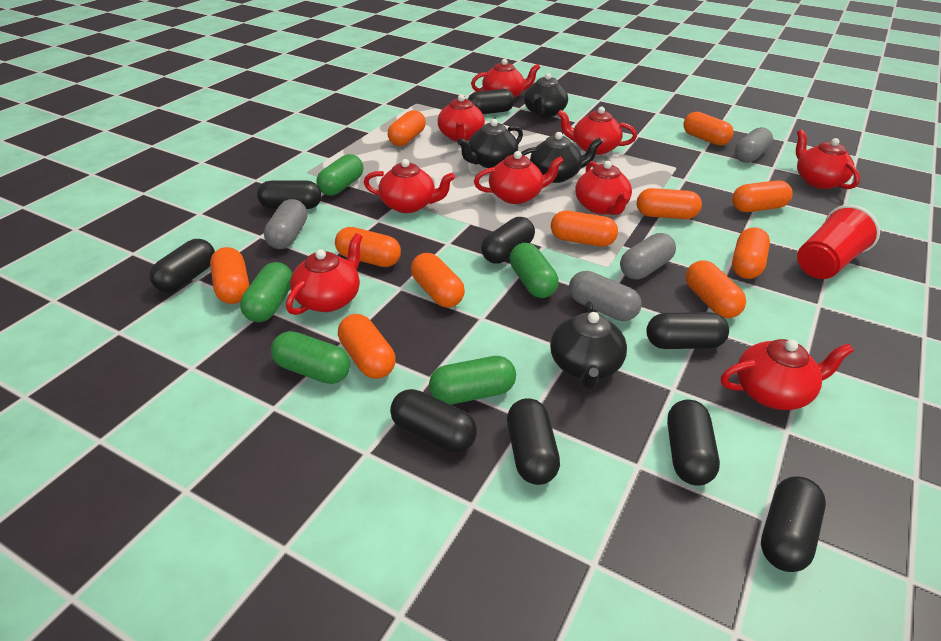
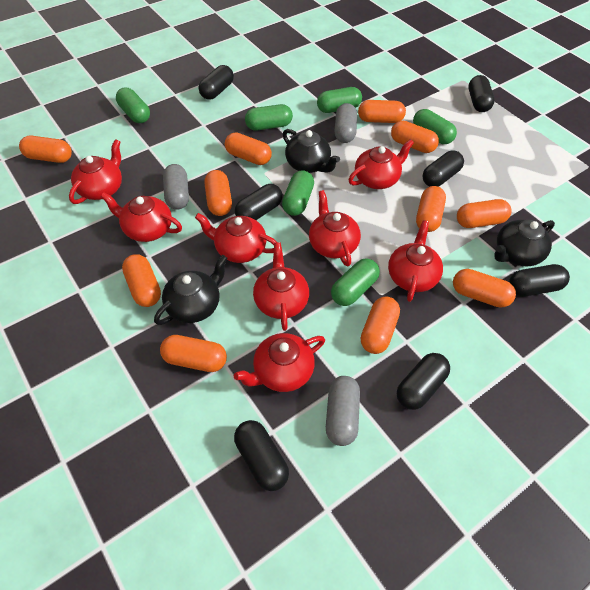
black capsule: [149,239,215,293] [257,181,322,209] [390,389,477,453] [468,89,515,114] [481,217,535,264] [507,398,560,485] [646,312,729,349] [667,400,720,486] [761,476,826,572] = 9 -> [199,65,234,100] [234,420,289,491] [235,184,283,220] [397,353,450,410] [422,150,464,187] [468,75,495,112] [509,264,570,297] = 7
black teapot: [457,119,523,168] [521,132,603,183] [524,73,568,118] [550,301,627,389] = 4 -> [154,255,228,325] [283,129,340,173] [494,220,555,266] = 3
green capsule: [240,262,292,322] [271,331,350,384] [316,154,363,196] [429,356,516,404] [510,243,559,298] = 5 -> [116,87,150,123] [245,104,293,131] [282,170,314,216] [317,87,362,113] [331,258,380,306] [413,109,457,144] = 6
grey capsule: [264,199,307,249] [569,271,641,321] [620,233,676,280] [735,127,773,163] = 4 -> [163,164,189,210] [326,376,360,446] [335,103,357,143] = 3
red cup: [797,205,880,279] = 1 -> none = 0
red teapot: [286,233,362,315] [364,159,455,213] [437,95,485,142] [471,59,540,98] [474,151,564,204] [557,107,637,155] [575,161,632,215] [721,339,854,410] [796,129,860,189] = 9 -> [69,139,122,204] [101,192,182,242] [195,213,277,263] [234,333,325,392] [253,242,309,331] [309,190,361,266] [349,139,414,189] [388,220,443,302] = 8

